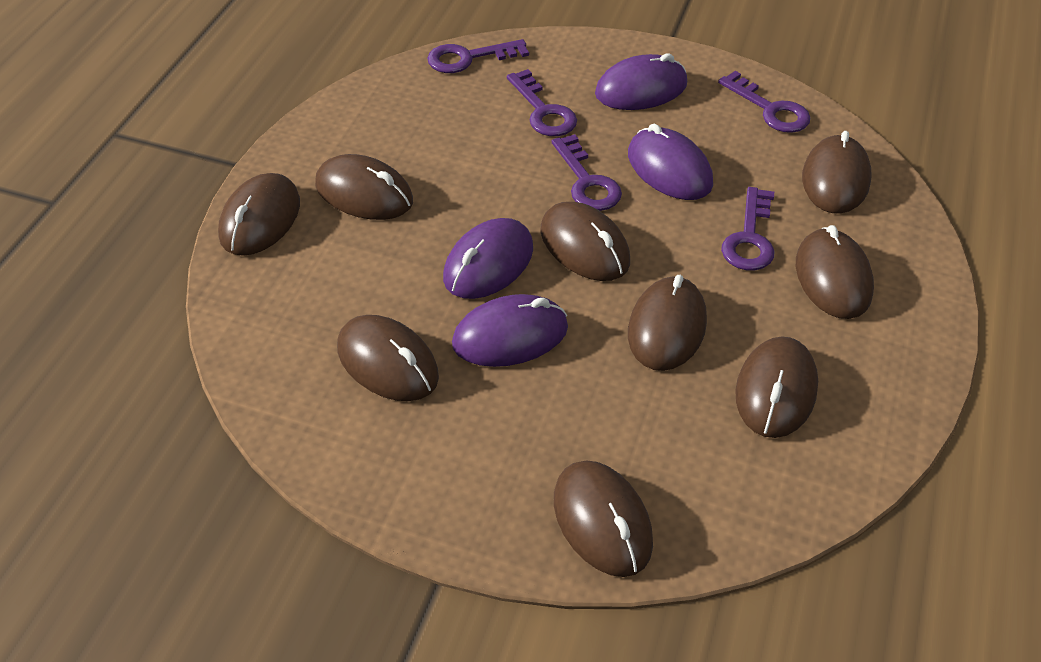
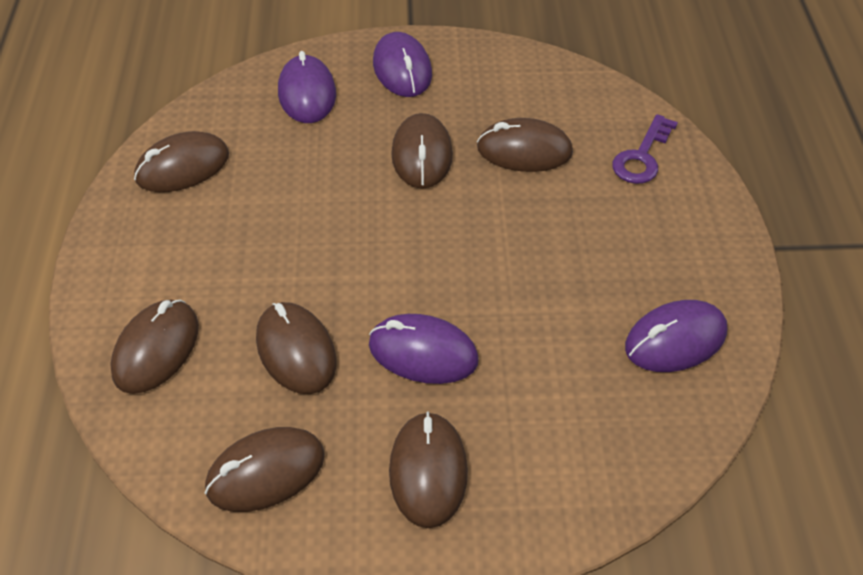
brown mouse: [218,173,300,256] [315,154,413,220] [337,315,439,401] [540,202,630,281] [554,460,653,577] [628,275,707,371] [735,336,818,438] [796,225,874,319] [802,131,872,214] = 9 -> [110,299,199,394] [134,131,229,192] [205,427,325,512] [256,302,337,394] [389,411,468,528] [391,113,453,189] [477,118,573,172] = 7
purple key: [427,39,529,73] [507,69,577,136] [551,134,622,211] [718,71,810,133] [721,187,775,270] = 5 -> [612,114,678,184] = 1

